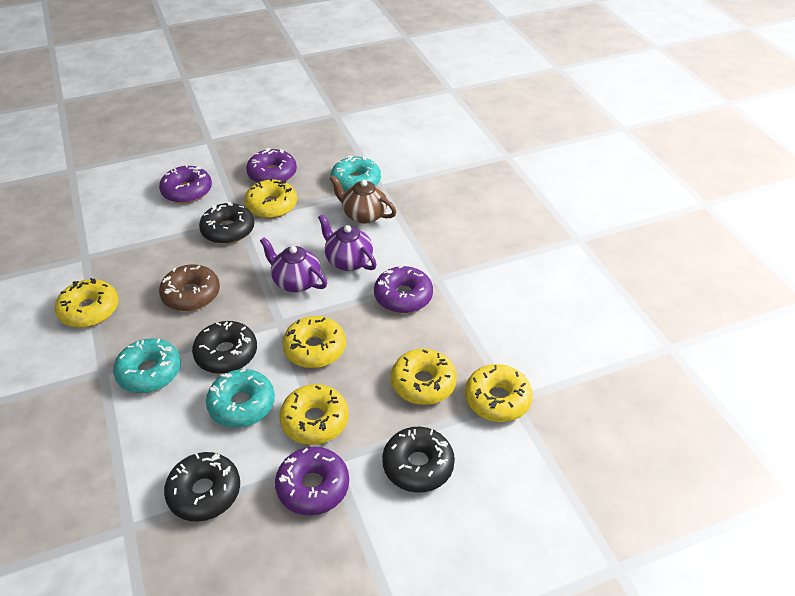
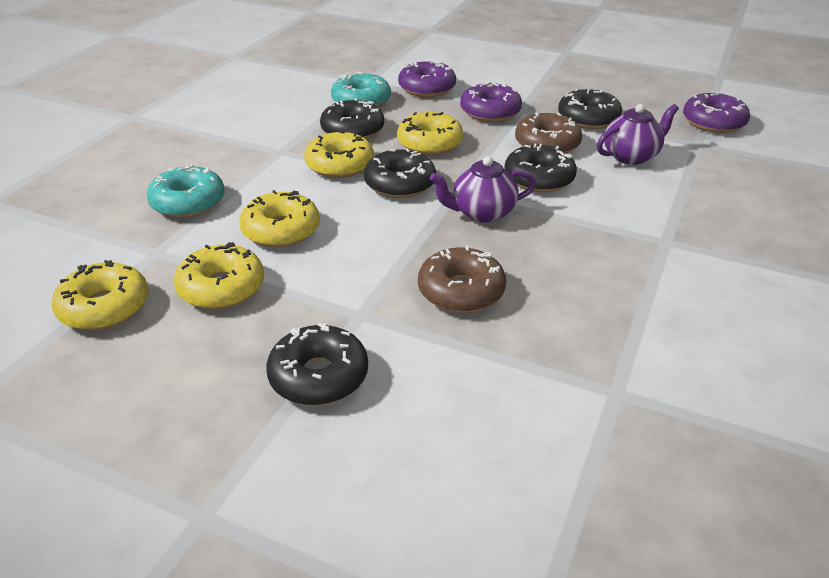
black donut: [164,452,240,521] [192,321,257,374] [199,202,254,244] [382,427,455,493] = 4 -> [266,323,368,406] [320,98,384,139] [364,148,436,198] [504,144,577,193] [558,89,622,129] = 5
brown donut: [159,265,220,311] = 1 -> [418,246,506,313] [515,113,582,153] = 2
brown teapot: [330,175,396,224] = 1 -> none = 0
purple donut: [159,164,212,204] [246,148,297,183] [275,447,349,515] [374,265,433,313] = 4 -> [398,60,456,97] [460,81,522,122] [683,92,750,133] = 3
turquoise donut: [113,338,181,393] [206,369,275,428] [331,156,381,192] = 3 -> [147,164,225,218] [331,71,391,107] = 2
yellow donut: [55,278,119,328] [244,178,297,219] [279,384,349,445] [282,316,346,368] [391,349,457,405] [465,364,533,422] = 6 -> [51,260,148,330] [174,242,264,309] [239,190,320,247] [304,131,374,178] [397,112,463,155] = 5

